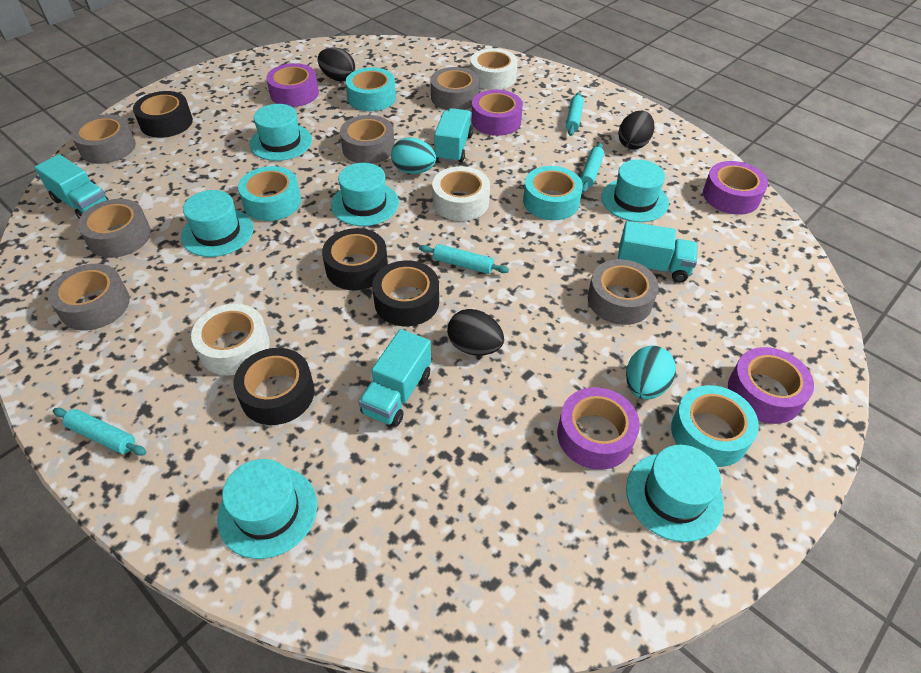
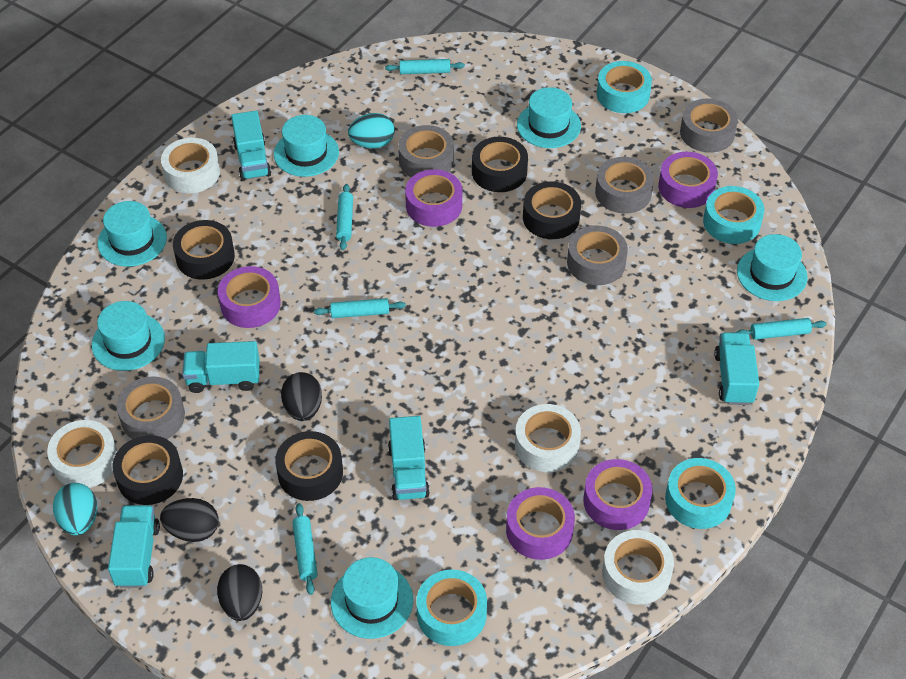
black tape: [133,91,193,138] [233,348,314,425] [322,228,388,291] [372,260,439,326] = 4 -> [113,435,183,505] [173,220,235,280] [275,431,343,501] [472,137,528,192] [523,182,581,239] = 5
grey tape: [48,264,130,331] [71,114,136,164] [78,199,151,258] [340,115,395,164] [430,67,479,110] [588,259,659,325] = 6 -> [116,376,185,439] [398,125,454,177] [567,225,628,285] [595,157,654,214] [680,99,738,153] = 5
turquoise rolling pin: [53,408,147,456] [419,244,509,274] [566,92,584,136] [580,143,604,193] = 4 -> [292,503,317,595] [314,298,406,318] [336,184,353,250] [385,59,465,74] [736,318,827,340] = 5
turquoise truck: [34,154,109,218] [358,329,431,427] [434,108,473,163] [618,221,697,283] = 4 -> [108,505,160,588] [182,341,260,393] [231,111,271,181] [388,416,430,500] [714,332,759,405] = 5
white tape: [191,304,270,376] [432,166,490,221] [470,48,518,90] = 3 -> [47,420,118,488] [161,138,220,193] [515,404,581,472] [602,530,674,605] = 4

